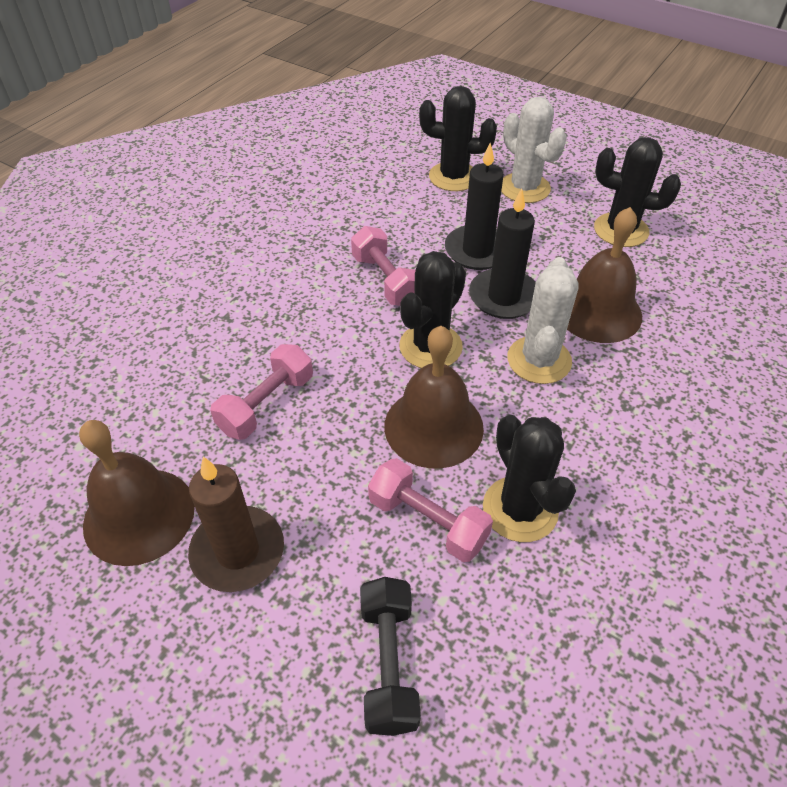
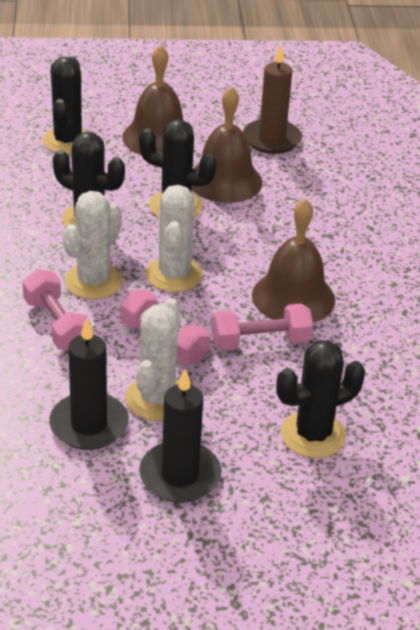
black dumbbell: [360,577,421,736] = 1 -> none = 0
white cactus: [501,97,567,203] [507,257,579,384] = 2 -> [62,191,123,299] [125,298,181,421] [146,185,203,292] = 3

